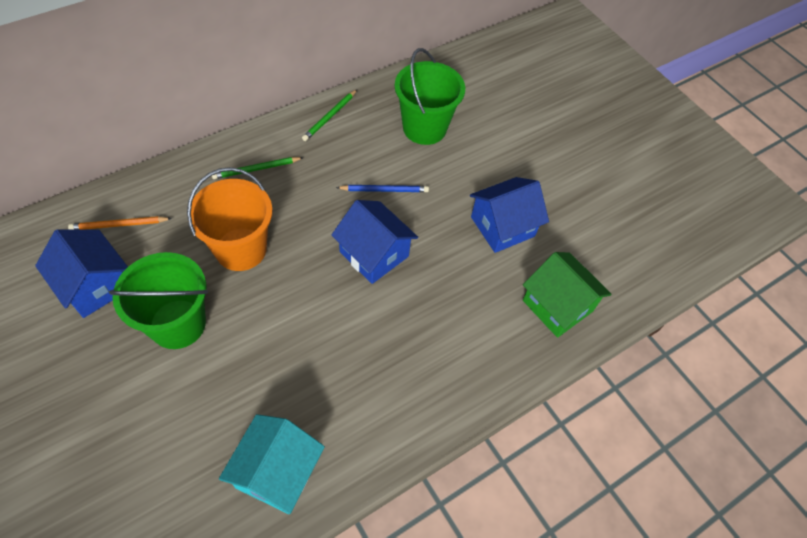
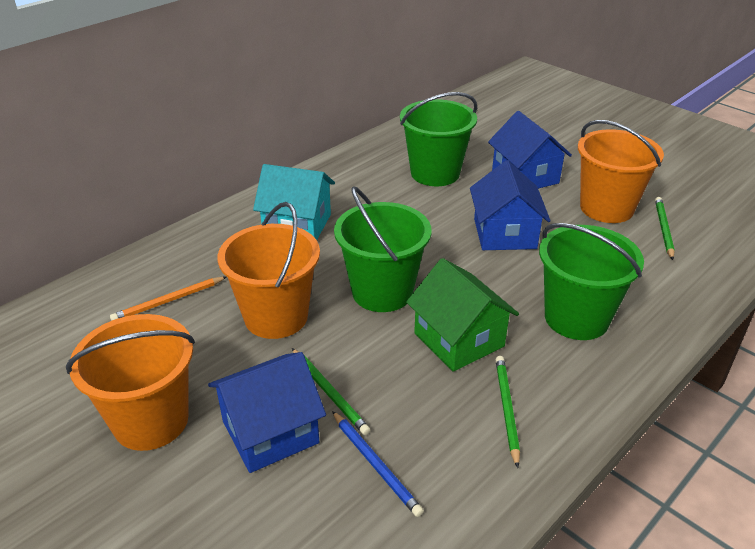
green bucket: [109,252,208,349] [395,48,465,145] = 2 -> [334,186,431,312] [400,92,477,186] [539,223,644,340] = 3
green pencil: [212,157,304,179] [302,90,357,141] = 2 -> [292,348,370,435] [495,356,520,468] [655,197,675,260] = 3
orange bucket: [187,167,273,271] = 1 -> [66,314,195,451] [218,202,320,339] [578,120,664,223] = 3

